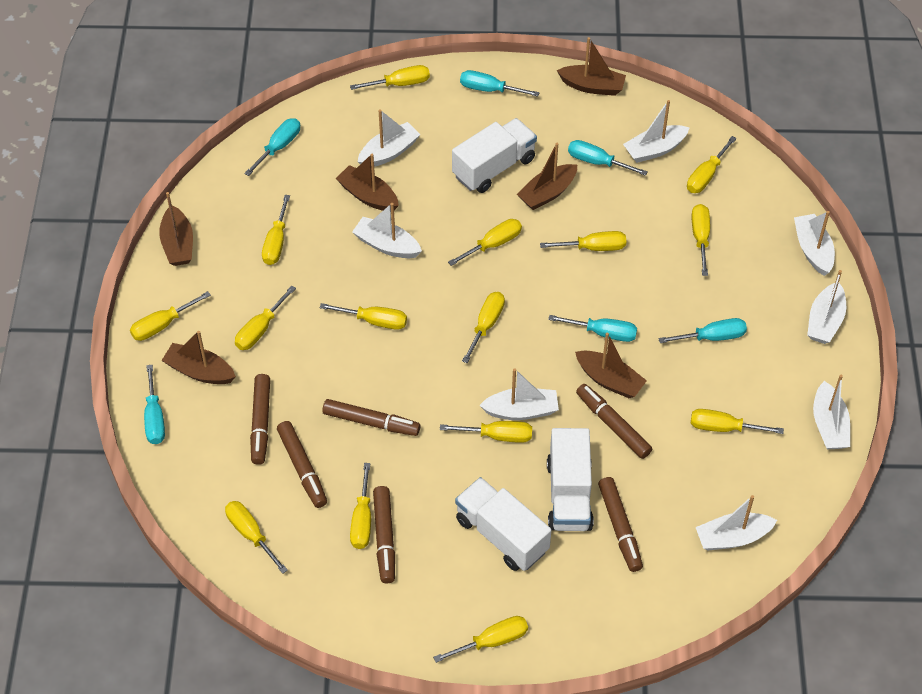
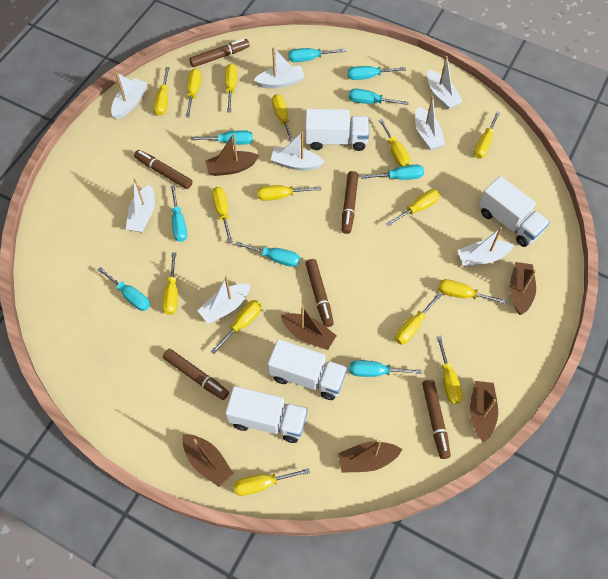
turquoise screwdriver: [144,365,165,444] [244,118,300,176] [460,70,539,97] [548,315,637,342] [568,140,648,176] [658,318,747,343] = 6 -> [98,267,150,311] [170,185,187,242] [191,130,253,145] [235,242,300,267] [289,48,346,62] [348,66,406,80] [349,89,409,105] [350,360,422,377] [361,165,424,180] = 9
white truck: [452,118,537,193] [455,477,551,571] [547,428,594,531] = 3 -> [225,386,308,443] [268,339,347,400] [305,109,369,151] [479,176,550,247] = 4

